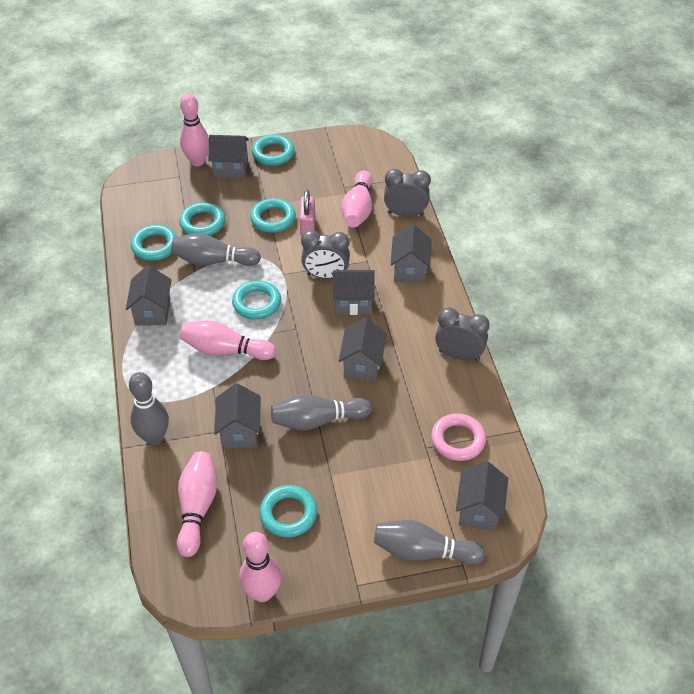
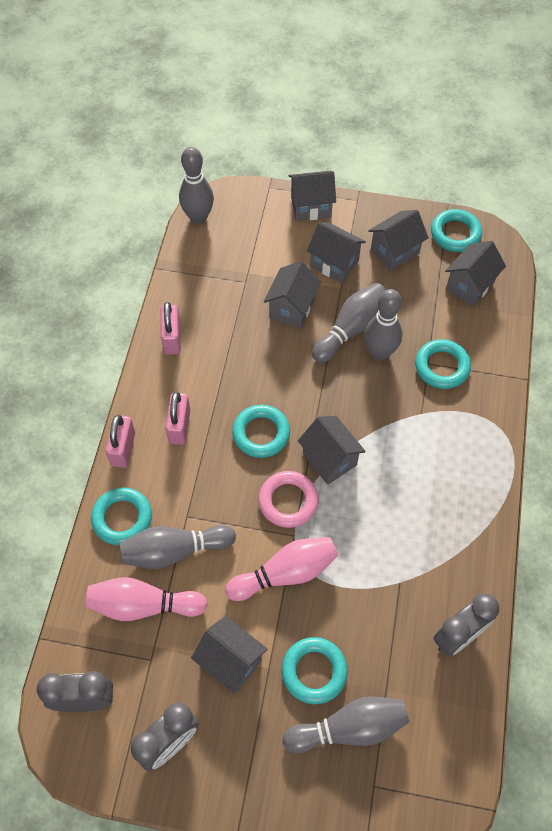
grey bowling pin: [129,372,169,445] [171,233,261,266] [271,394,372,431] [374,520,485,565] = 4 -> [119,525,236,569] [179,147,214,224] [283,696,409,753] [312,283,386,363] [364,289,402,360] = 5
pink bowling pin: [177,451,217,557] [180,94,209,166] [180,320,276,360] [239,532,281,602] [341,171,372,228] = 5 -> [86,577,208,621] [225,537,338,601] = 2
pink padlock: [300,190,315,237] = 1 -> [106,415,135,468] [161,302,181,355] [165,392,190,445] = 3
turquoise ring: [131,225,177,261] [179,203,225,236] [232,281,281,320] [250,198,296,233] [252,135,295,166] [259,485,317,538] = 6 -> [91,488,152,545] [232,405,290,458] [282,637,348,704] [415,339,471,389] [431,209,482,252] = 5

